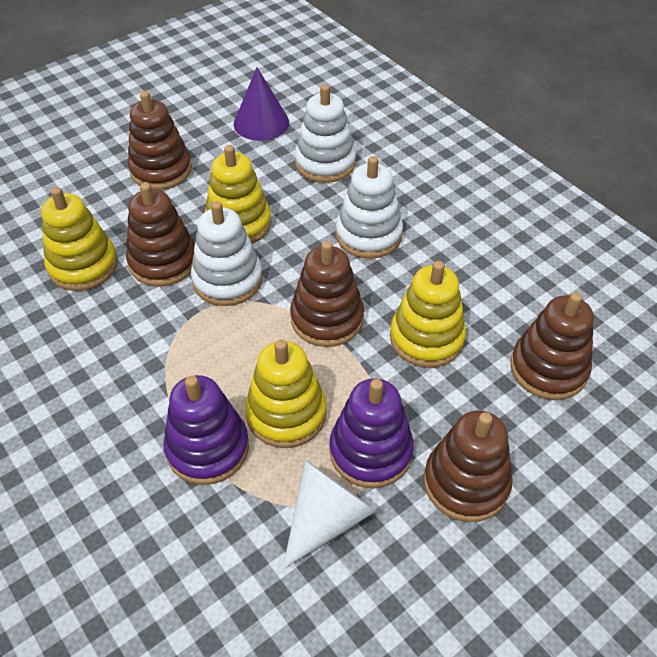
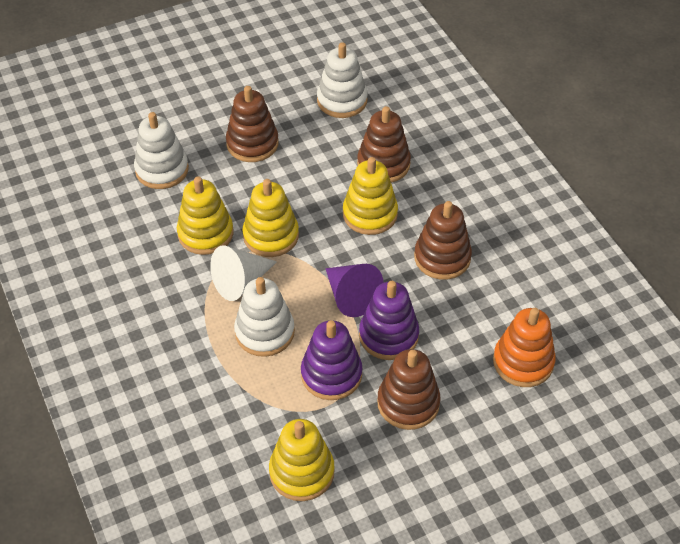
brown stacking toy: [126,183,195,287] [128,91,192,190] [290,241,364,347] [424,411,513,522] [510,292,594,400] = 5 -> [226,86,279,162] [357,106,411,183] [377,349,440,430] [414,201,472,280] = 4
orange stacking toy: none = 0 -> [493,308,556,387] = 1

